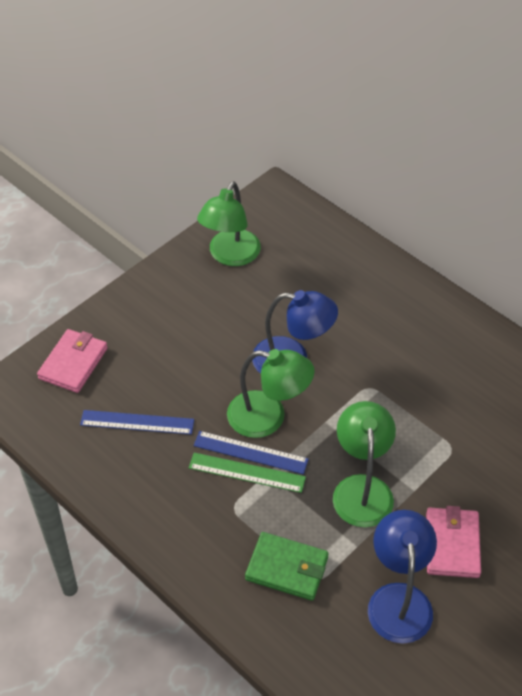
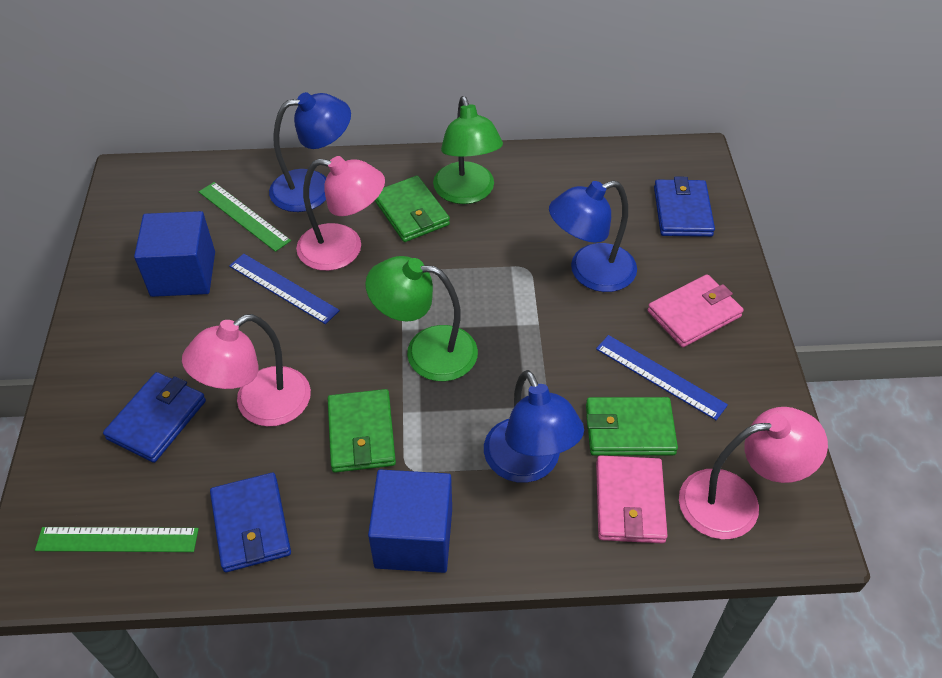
blue cube: none = 0 -> [134,211,215,297] [368,469,452,573] = 2
blue lamp: [252,290,338,374] [368,510,437,644] = 2 -> [269,92,351,212] [484,370,584,483] [549,180,637,292] = 3
blue wallet: none = 0 -> [103,372,206,463] [210,473,291,572] [654,177,715,237] = 3
green lamp: [197,181,261,266] [227,349,315,438] [333,401,396,527] = 3 -> [365,256,478,381] [433,96,503,204] = 2
green ruler: [189,453,306,493] = 1 -> [35,527,199,552] [199,182,291,252] = 2
green wallet: [245,532,329,601] = 1 -> [328,389,396,473] [374,176,450,242] [586,397,678,456] = 3
pink lamp: none = 0 -> [182,314,311,427] [296,156,385,271] [679,407,828,539] = 3

